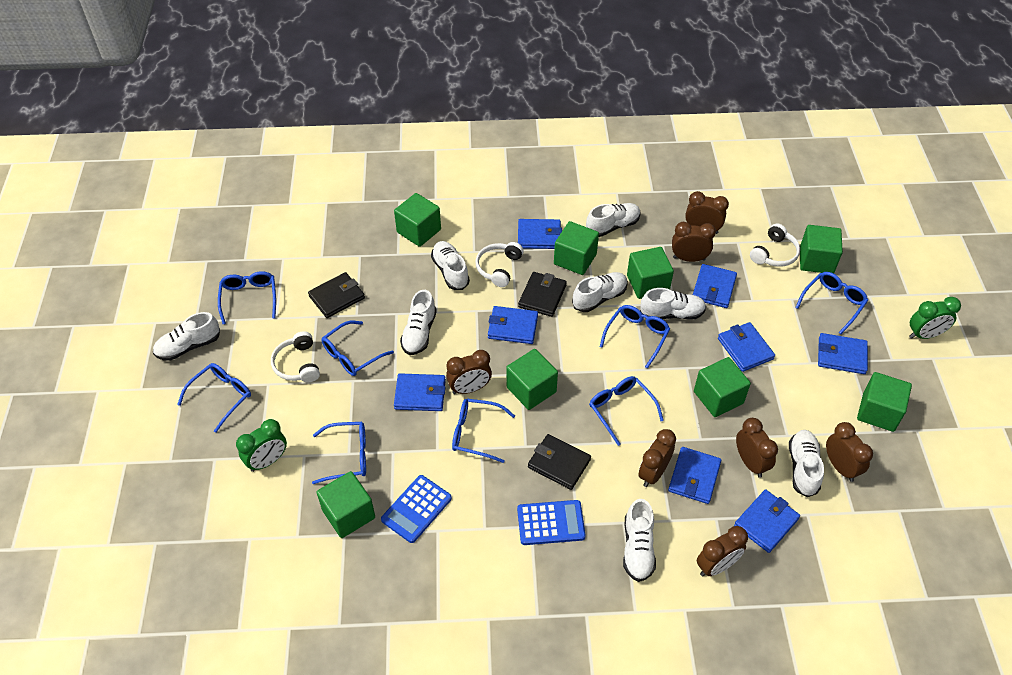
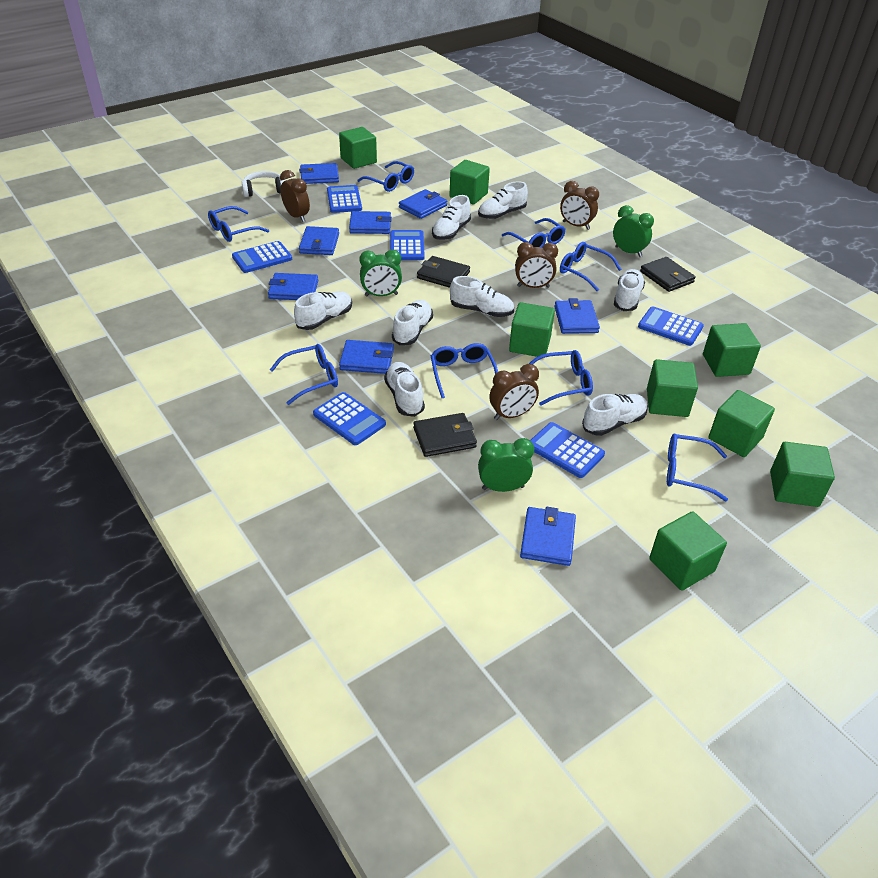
blue calculator: [381,475,452,543] [517,500,586,545] = 2 -> [232,241,292,273] [313,392,386,445] [327,185,362,213] [390,230,425,260] [530,422,605,478] [638,306,704,346] = 6
brown clock: [446,350,492,394] [638,429,676,487] [672,222,716,262] [685,191,729,234] [697,526,748,576] [736,418,778,478] [826,422,873,482] = 7 -> [280,170,310,222] [489,364,539,420] [515,242,558,288] [560,181,599,230] = 4
green clock: [236,419,287,472] [909,297,961,339] = 2 -> [359,250,402,296] [478,438,534,492] [613,205,654,257] = 3
white headphones: [271,331,320,382] [476,242,524,287] [750,223,800,267] = 3 -> [242,171,285,197] = 1

